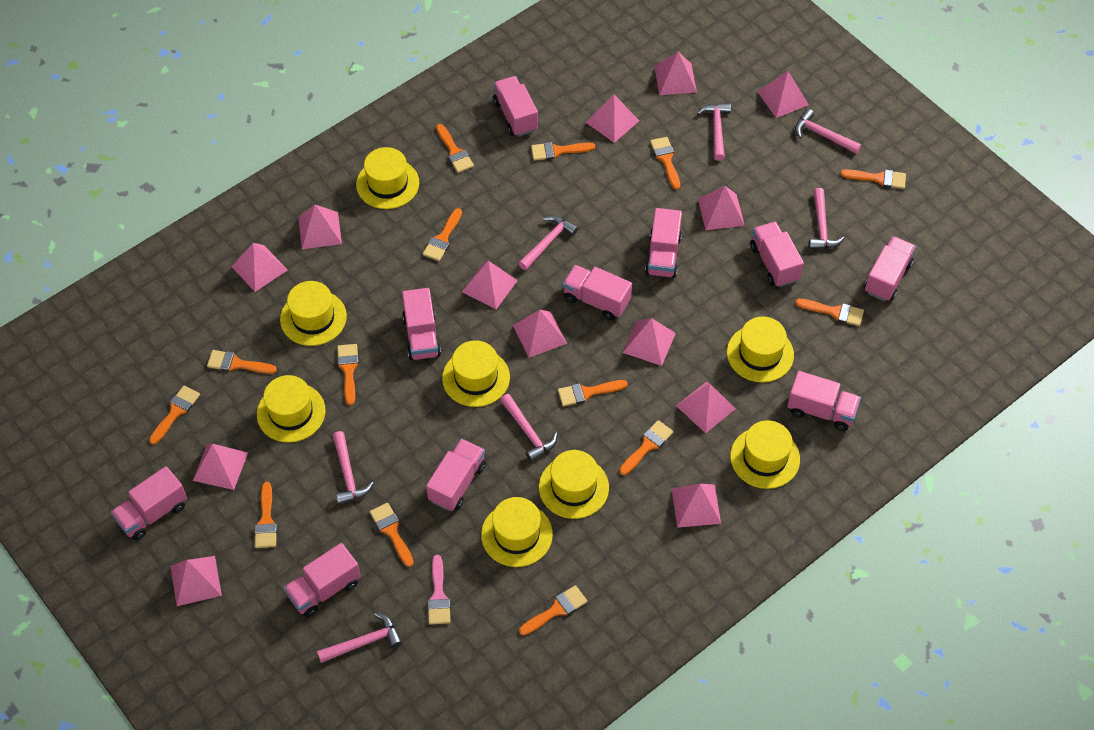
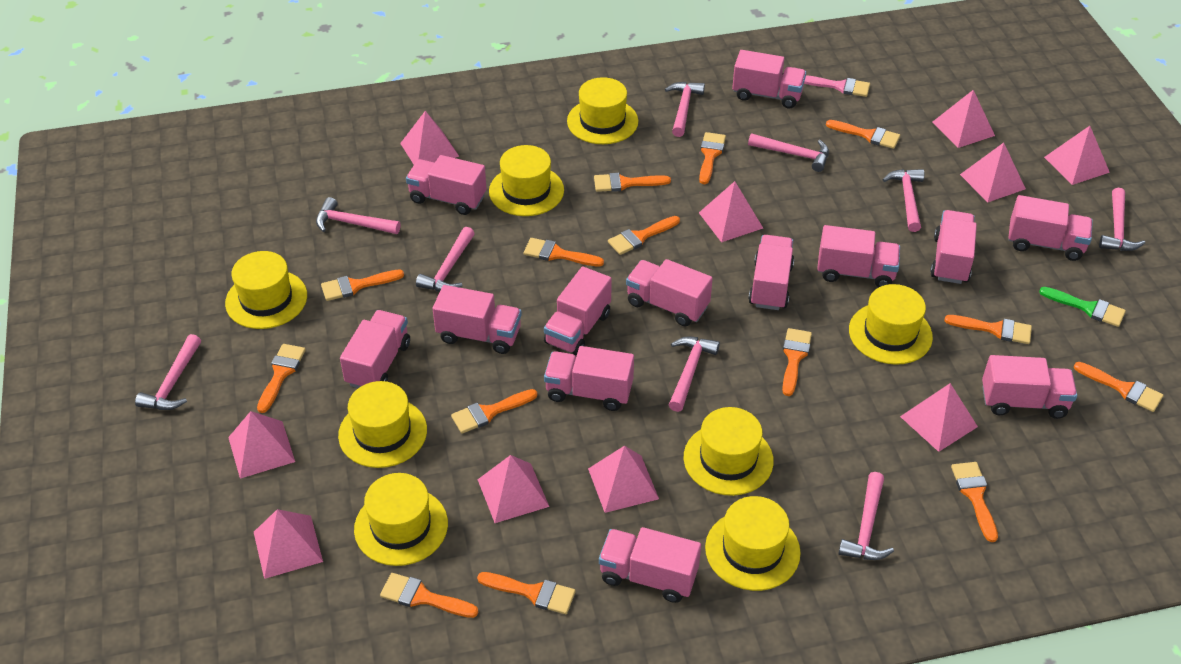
green brush: none = 0 -> [1039,287,1126,327] = 1
pink hammer: [317,612,402,663] [333,431,374,505] [500,394,557,462] [518,216,578,270] [697,103,731,161] [795,109,861,154] [809,188,845,249] = 7 -> [135,334,201,410] [316,197,400,234] [416,227,475,292] [665,82,705,137] [669,337,720,412] [748,133,829,172] [838,472,894,560] [882,169,924,232] [1099,188,1145,251] = 9
pink pyramid: [170,556,222,606] [193,444,248,490] [232,243,288,292] [298,205,342,249] [462,261,518,309] [513,310,567,357] [586,95,639,143] [623,318,676,366] [654,52,697,95] [671,484,721,528] [676,382,736,433] [698,186,745,230] [757,71,809,118] = 13 -> [228,411,295,479] [254,509,323,579] [400,111,459,164] [477,455,549,523] [588,446,659,513] [699,181,763,242] [900,383,978,452] [933,90,995,148] [960,143,1026,203] [1044,126,1110,185] = 10
pink truck: [111,466,187,540] [284,543,360,617] [402,288,441,360] [426,438,486,511] [493,76,538,137] [563,265,632,320] [645,208,682,278] [750,221,804,287] [787,371,861,431] [864,236,916,301] = 10 -> [340,310,410,388] [406,155,487,215] [433,285,522,354] [544,267,612,356] [544,346,634,411] [599,527,701,603] [626,259,713,326] [732,50,806,108] [748,235,794,310] [817,225,900,287] [930,210,977,284] [982,355,1077,419] [1008,195,1093,261] = 13

